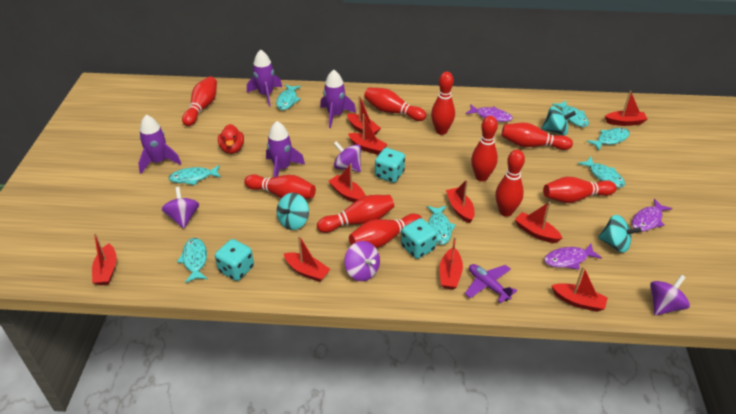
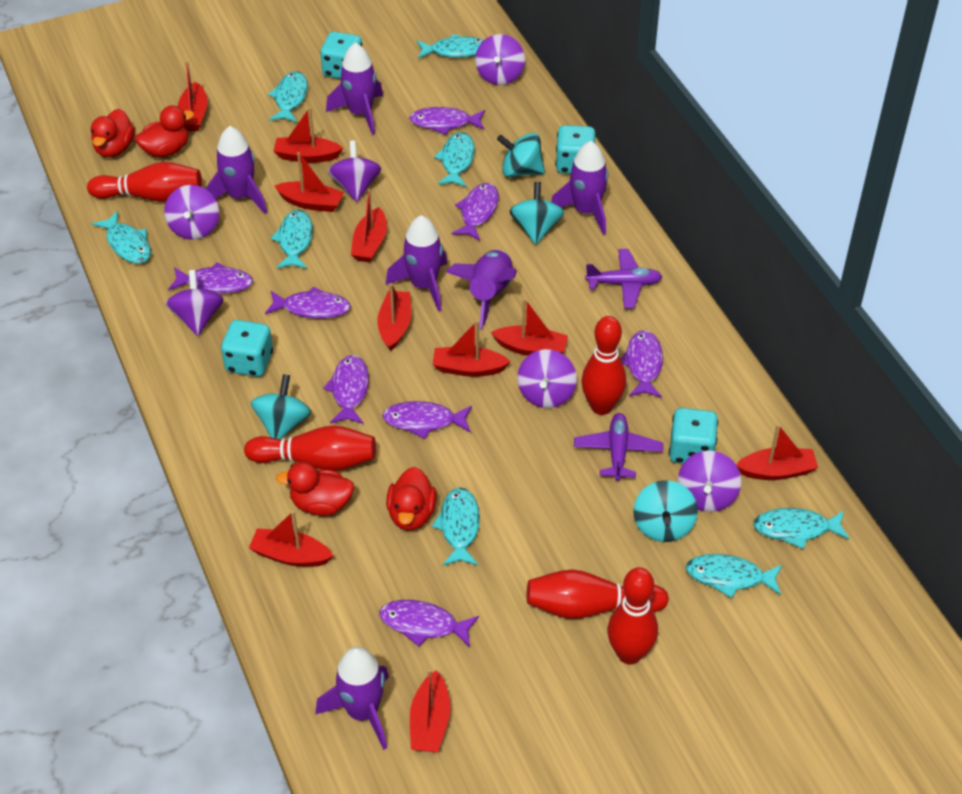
purple fish: [466,104,513,122] [544,244,602,270] [632,199,672,232] = 3 -> [168,262,253,294] [265,286,351,319] [323,355,369,424] [379,600,479,647] [382,401,472,439] [409,107,485,135] [452,183,499,241] [621,330,663,398] = 8
purple plane: [465,264,517,303] = 1 -> [574,413,663,481] [585,249,662,308] = 2
purple rocket: [138,115,181,174] [247,50,282,106] [266,121,305,177] [320,70,356,128] = 4 -> [205,126,267,214] [315,647,389,750] [326,43,383,135] [386,215,447,312] [446,250,517,329] [551,141,609,235] = 6
purple spinning top: [161,187,199,229] [333,141,361,172] [344,241,380,281] [650,275,690,316] = 4 -> [164,185,219,240] [166,270,224,336] [328,141,381,202] [475,34,525,85] [517,349,577,408] [678,451,741,512] = 6
red bowling pin: [182,77,217,126] [244,175,316,199] [317,195,394,233] [349,214,422,248] [364,88,426,121] [431,72,455,135] [471,116,498,181] [495,149,525,217] [501,123,573,150] [543,177,617,203] = 10 -> [87,162,202,202] [244,426,376,471] [527,569,669,619] [581,316,626,415] [607,567,658,665] = 5
red duck: [218,124,244,154] = 1 -> [91,109,135,157] [135,105,194,158] [276,462,354,516] [386,467,437,530] = 4
turquoise dice: [215,239,254,281] [375,148,405,183] [401,218,437,259] = 3 -> [221,320,273,377] [320,32,362,79] [555,125,596,174] [669,408,718,464] = 4
turquoise fish: [169,165,221,185] [177,238,208,283] [276,84,301,110] [427,206,456,245] [552,100,589,127] [578,157,625,188] [586,128,630,151] = 7 -> [92,211,151,264] [268,71,308,123] [270,210,313,269] [417,34,484,59] [432,487,480,566] [434,132,475,187] [685,554,782,598] [753,508,850,549] = 8
turquoise spinning top: [277,193,309,230] [541,106,576,135] [598,215,642,253] = 3 -> [251,374,311,440] [497,133,545,177] [509,182,564,245] [633,480,698,542] = 4

